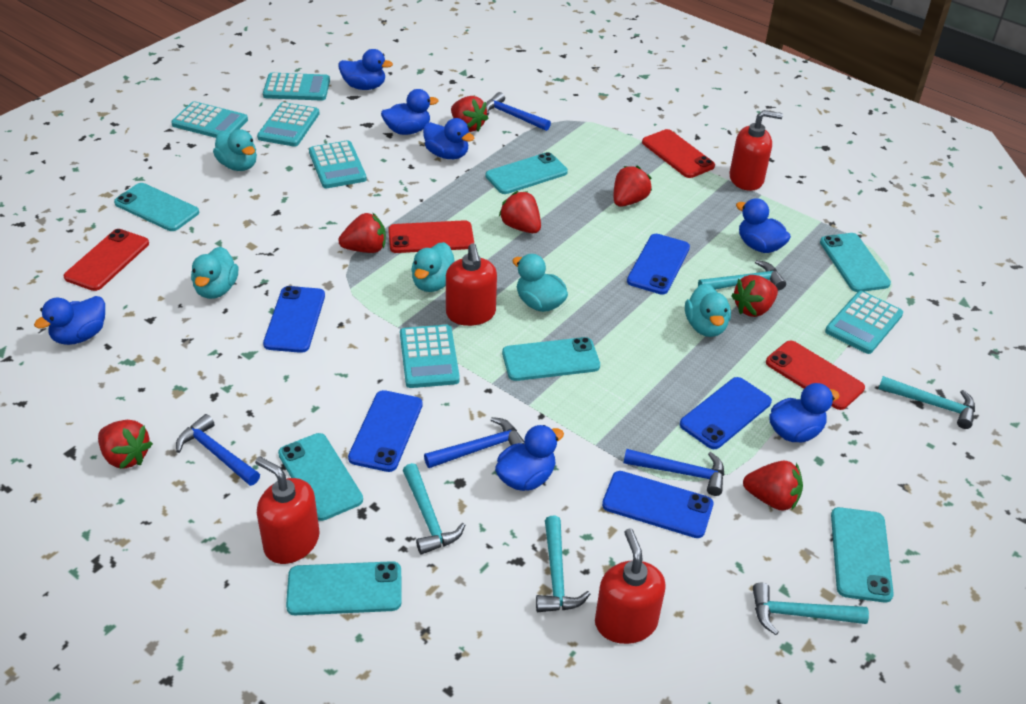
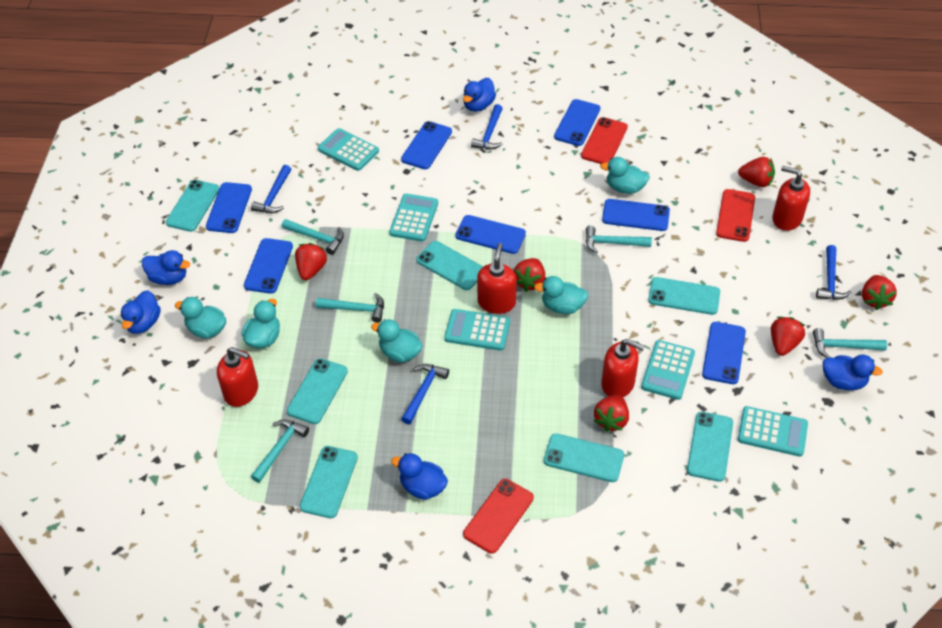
blue duck: [34,296,105,345] [339,49,393,90] [381,89,438,135] [423,118,474,159] [495,425,564,491] [736,198,791,253] [769,383,840,442] = 7 -> [121,290,161,334] [142,250,190,285] [391,453,448,500] [463,78,496,112] [823,355,883,390] = 5
blue phone: [263,286,325,353] [348,390,423,472] [602,471,713,538] [627,234,690,295] [680,377,772,449] = 5 -> [206,182,252,233] [244,238,293,294] [401,121,452,169] [455,215,526,254] [554,99,600,146] [602,199,670,231] [702,322,746,384] = 7
red phone: [64,229,149,291] [388,220,474,253] [642,129,715,178] [766,341,865,410] = 4 -> [463,479,534,554] [581,117,628,164] [716,189,755,242] = 3
red strawberry: [98,420,153,469] [338,212,386,253] [451,96,489,132] [499,191,541,233] [614,166,652,207] [731,275,778,317] [743,461,803,511] = 7 -> [295,243,327,280] [514,258,545,292] [594,395,629,432] [738,157,775,187] [771,317,805,356] [862,275,897,310] = 6
turquoise calculator: [171,101,248,138] [257,102,320,147] [263,73,330,101] [309,140,367,188] [400,325,460,388] [825,291,903,354] = 6 -> [318,128,379,171] [389,194,438,242] [444,309,510,351] [641,340,695,400] [738,406,808,457] = 5

